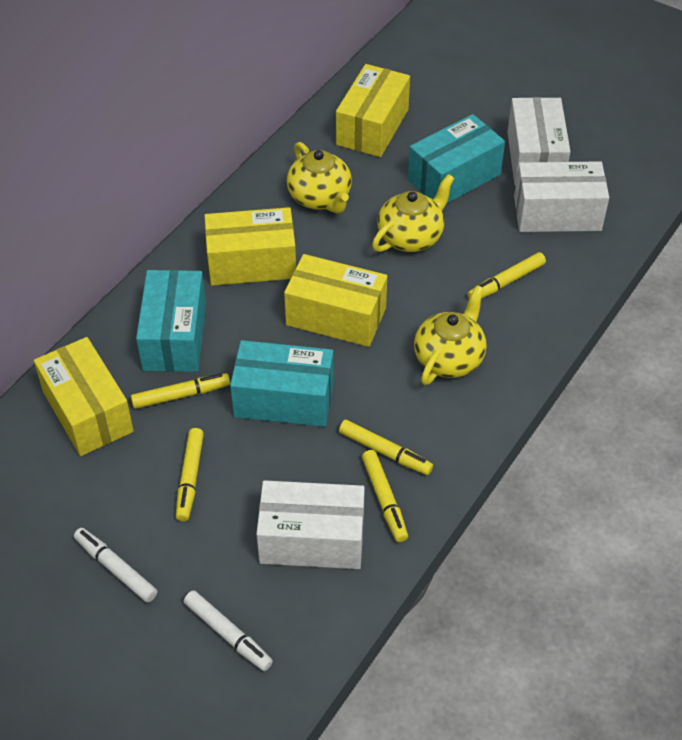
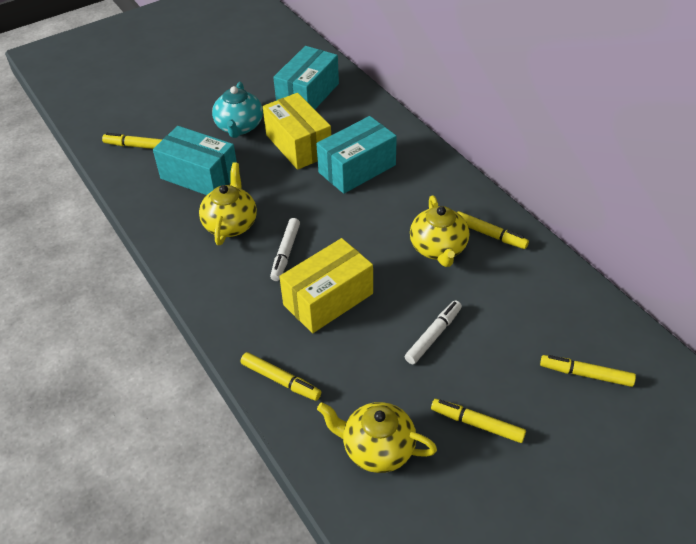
turquoise teapot: none = 0 -> [212,82,263,138] = 1
white box: [256,480,365,569] [508,97,571,186] [514,161,609,232] = 3 -> none = 0
yellow box: [34,337,134,456] [204,207,296,286] [284,254,387,347] [336,64,410,157] = 4 -> [263,93,331,170] [279,238,373,333] = 2

